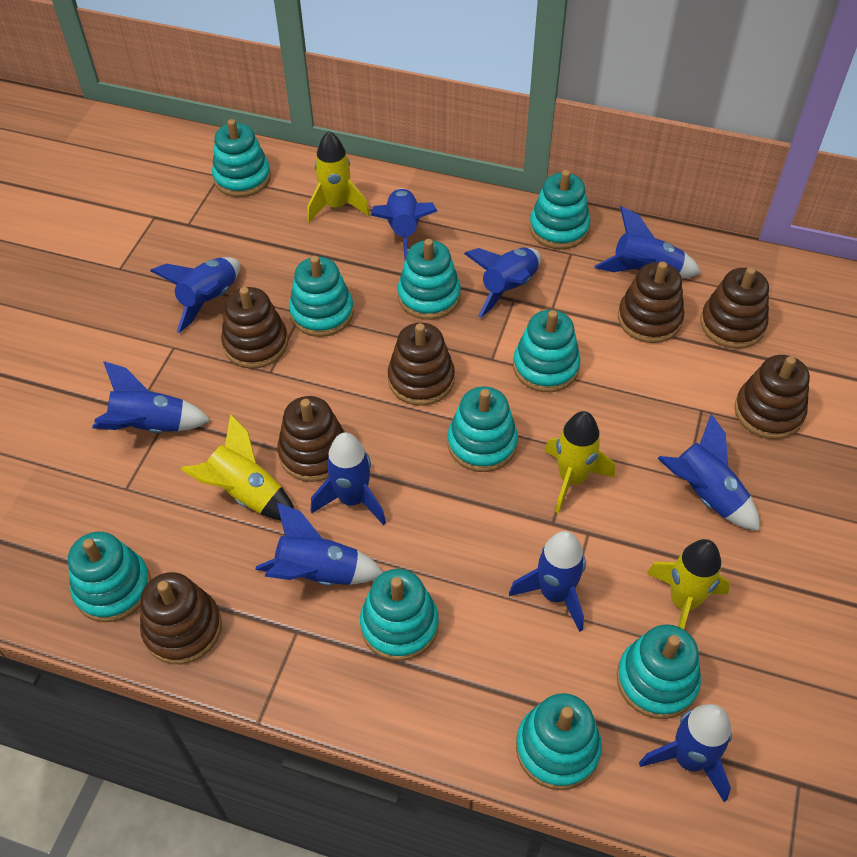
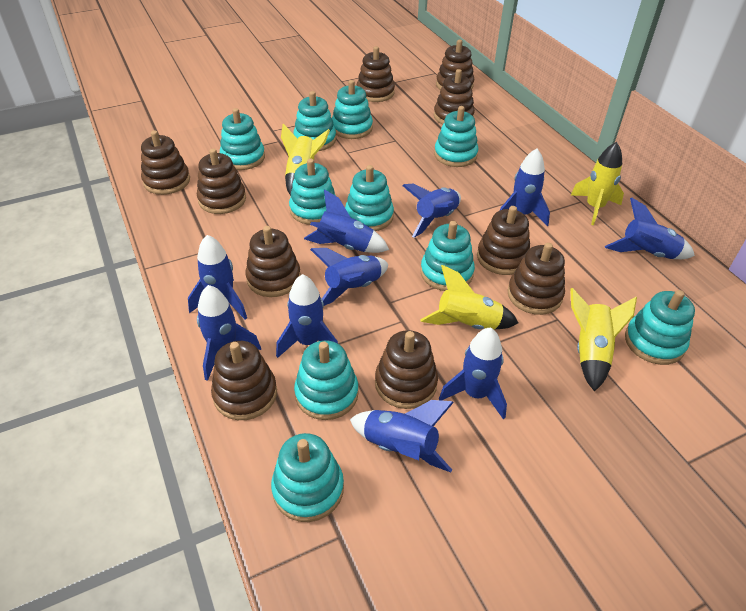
brown stacking toy: [140,572,222,664] [221,287,288,368] [278,396,345,482] [388,323,455,406] [618,261,684,343] [700,267,769,349] [734,355,810,439] = 7 -> [141,130,190,195] [197,149,246,214] [211,341,277,420] [246,226,301,297] [356,46,395,102] [375,330,438,409] [434,69,475,125] [436,39,474,90] [477,206,530,275] [507,243,565,315] = 10

